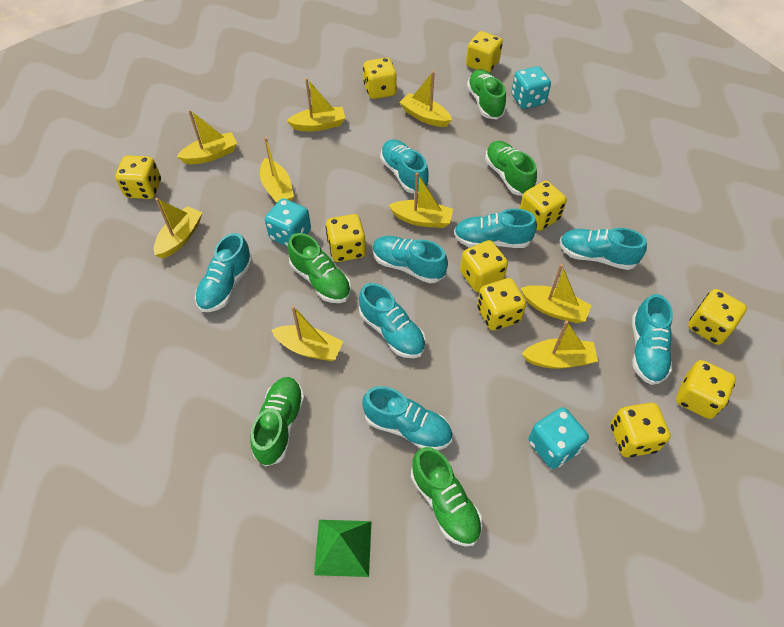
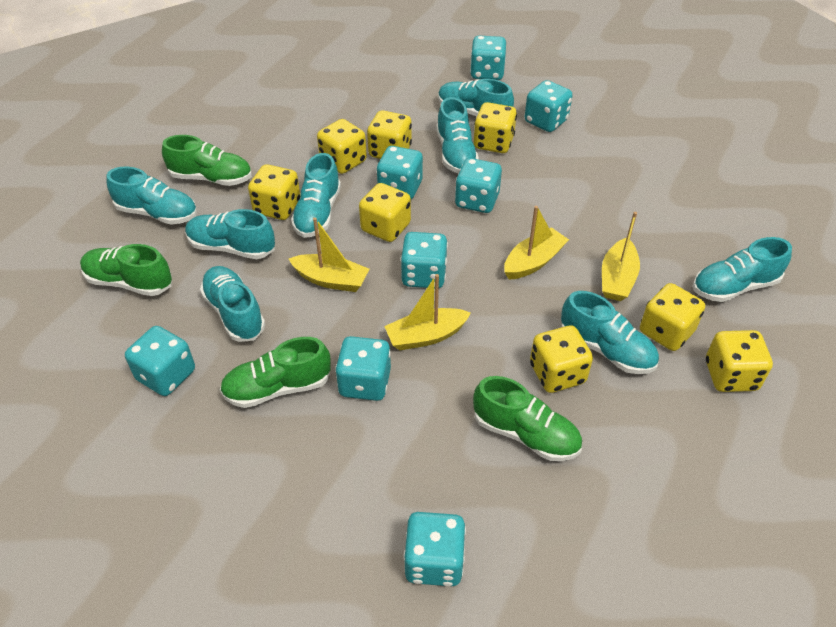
green pyramid: [314,520,371,577] = 1 -> none = 0
green shoe: [250,377,305,467] [288,233,351,303] [411,447,482,547] [467,69,506,120] [485,141,537,196] = 5 -> [80,244,172,296] [162,135,252,186] [220,337,331,408] [473,376,582,461] = 4
turquoise dice: [265,198,311,247] [511,66,551,109] [529,407,589,469] = 3 -> [125,326,195,396] [335,336,391,401] [377,146,423,199] [401,232,448,288] [404,512,466,586] [455,158,502,213] [470,36,506,80] [525,80,572,132] = 8
yellow boat: [154,198,203,259] [177,110,237,164] [260,137,294,203] [272,306,343,361] [287,78,345,131] [388,173,453,228] [399,71,452,127] [521,264,592,323] [522,320,598,369] = 9 -> [289,217,369,292] [384,274,471,350] [504,206,569,279] [602,212,640,301] = 4
yellow dice: [115,155,161,199] [326,214,366,262] [363,58,397,99] [460,240,508,292] [466,31,503,73] [477,278,526,331] [520,181,567,231] [611,403,671,457] [676,360,736,419] [688,289,747,345] = 10 -> [248,164,300,220] [317,119,367,174] [359,183,411,242] [367,110,412,159] [474,102,517,153] [530,325,593,393] [640,283,705,351] [706,330,773,392] = 8

